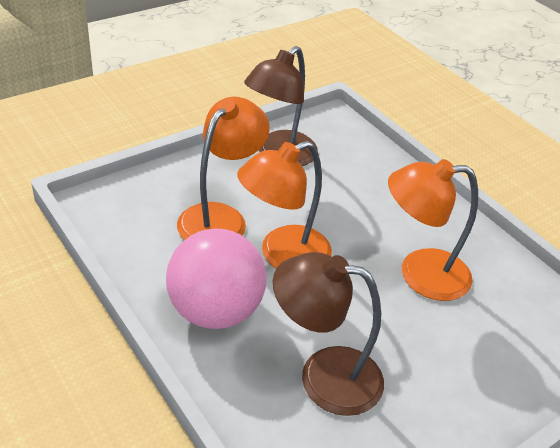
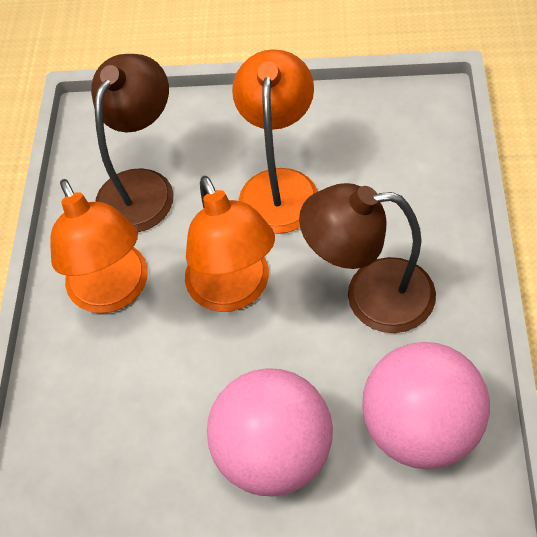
pink ball: [166,228,267,329] = 1 -> [207,368,333,497] [362,342,490,470] = 2

